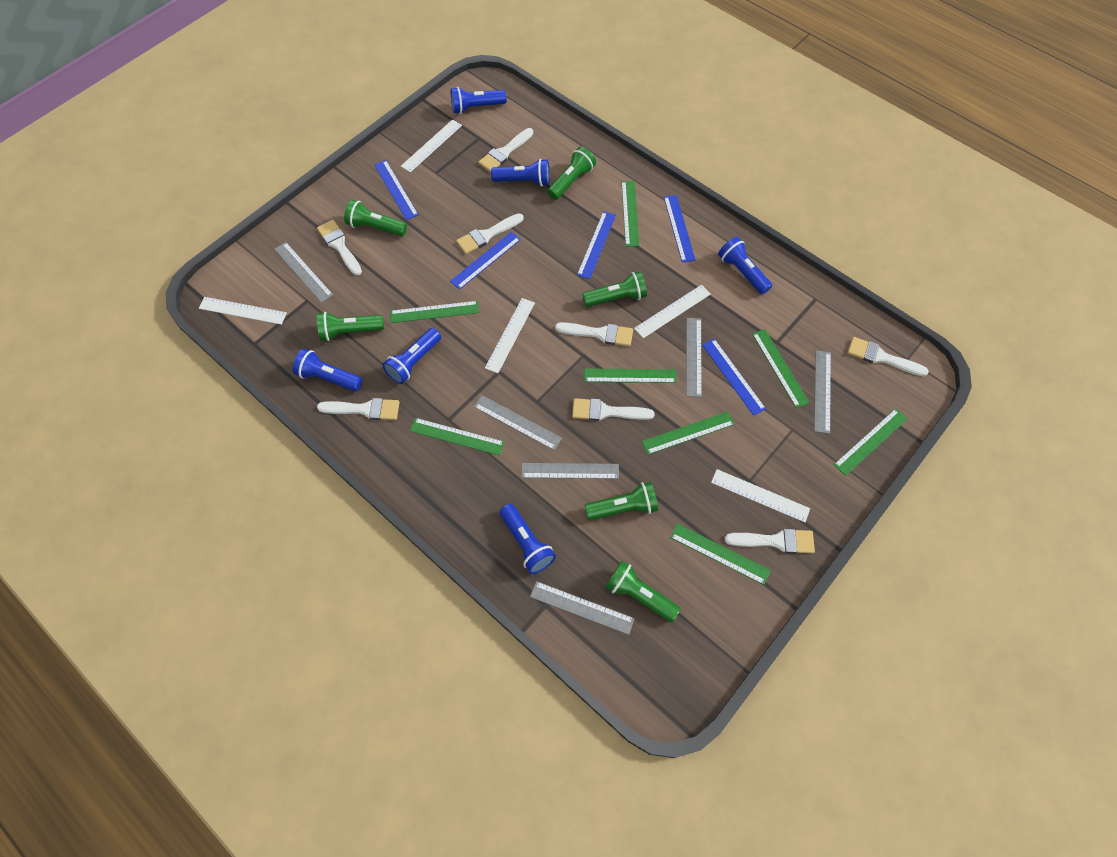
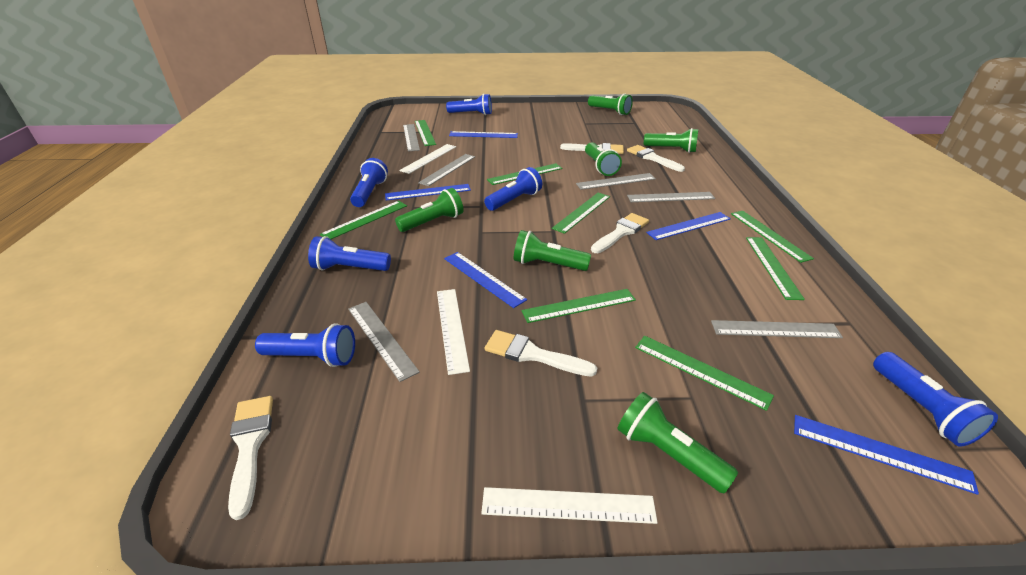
white brush: [317,220,362,275] [317,398,400,420] [456,213,524,254] [478,128,533,172] [555,322,633,346] [572,398,655,421] [725,529,815,553] [848,337,929,376] = 8 -> [228,396,273,520] [485,330,597,377] [560,143,624,154] [591,213,649,253] [627,145,685,172] = 5
white ruler: [199,297,287,325] [401,119,462,172] [485,298,535,373] [634,285,711,338] [711,469,810,522] = 5 -> [399,144,456,174] [437,289,470,375] [481,487,658,524] = 3

